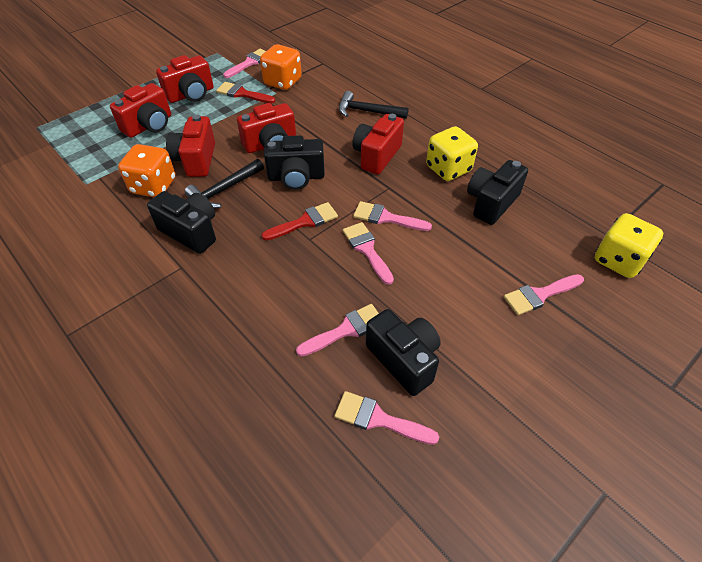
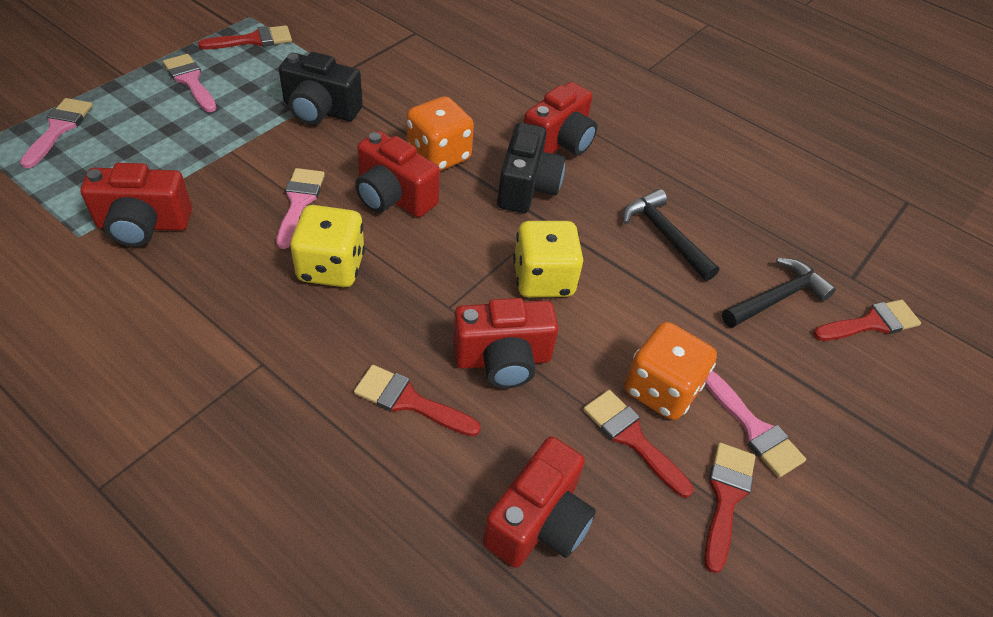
black camera: [147,191,216,254] [264,135,325,190] [366,309,441,396] [467,160,528,225] = 4 -> [279,52,363,125] [497,123,565,213] = 2
pink brush: [223,49,266,78] [296,304,379,357] [335,391,439,445] [343,222,394,285] [353,201,432,231] [504,274,584,315] = 6 -> [20,98,93,169] [163,54,217,112] [276,168,325,249] [705,371,806,478] = 4
red brush: [216,82,275,103] [261,202,338,241] = 2 -> [198,25,292,49] [354,365,481,436] [583,390,693,498] [704,443,755,573] [813,299,921,341] = 5

